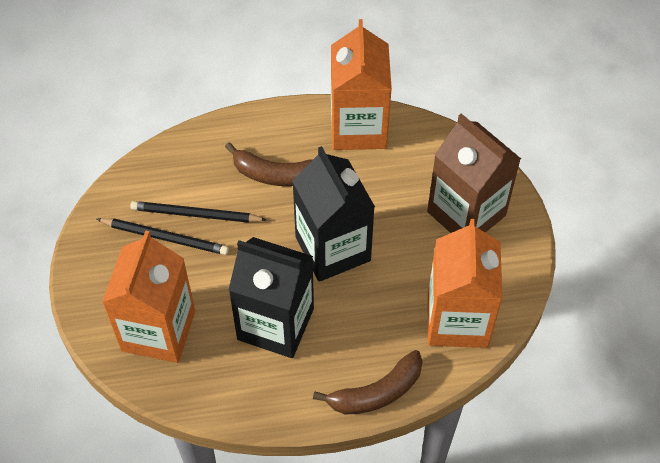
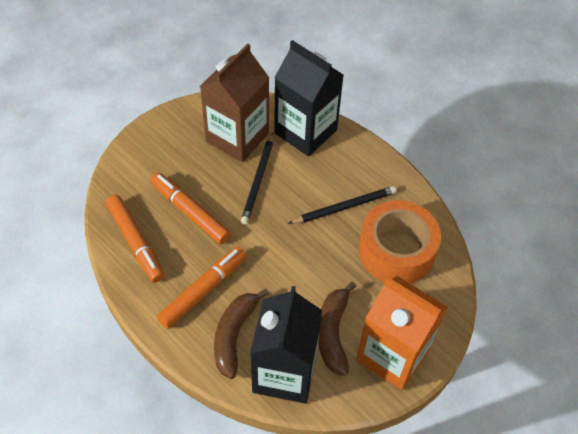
orange carton: [102,230,195,363] [331,19,392,150] [428,219,503,348] = 3 -> [356,276,448,390] = 1
orange marker: none = 0 -> [106,195,164,283] [151,173,231,244] [157,247,247,329] = 3
orange tape: none = 0 -> [358,200,441,284] = 1

